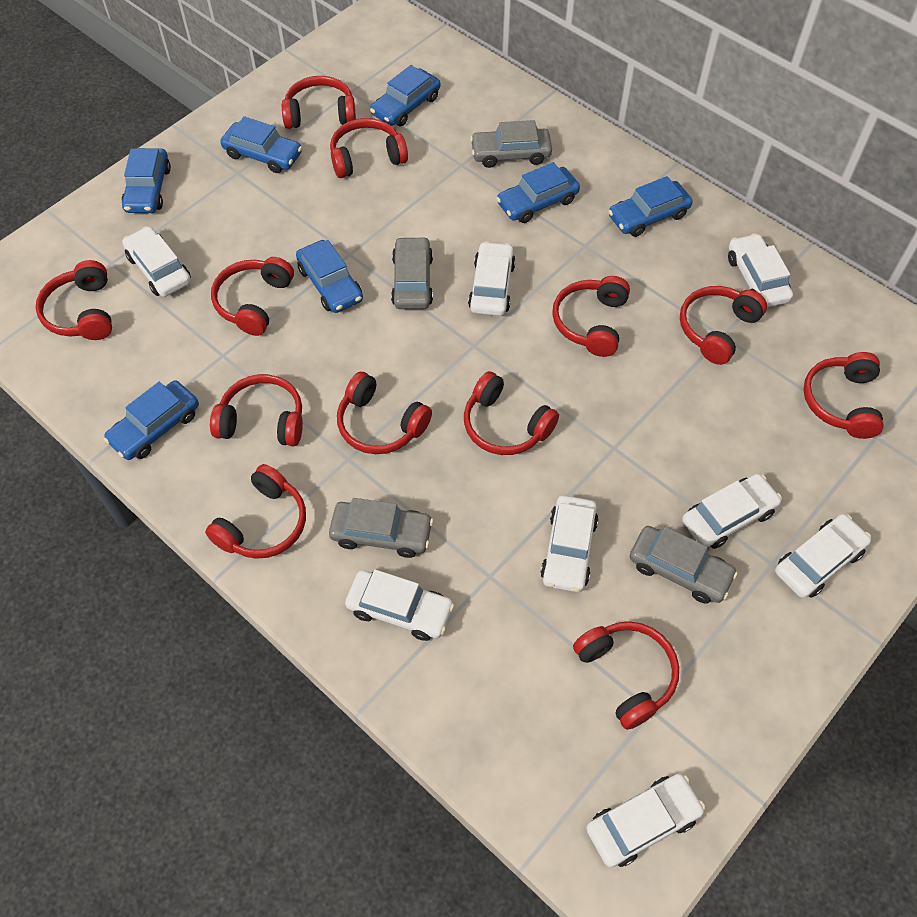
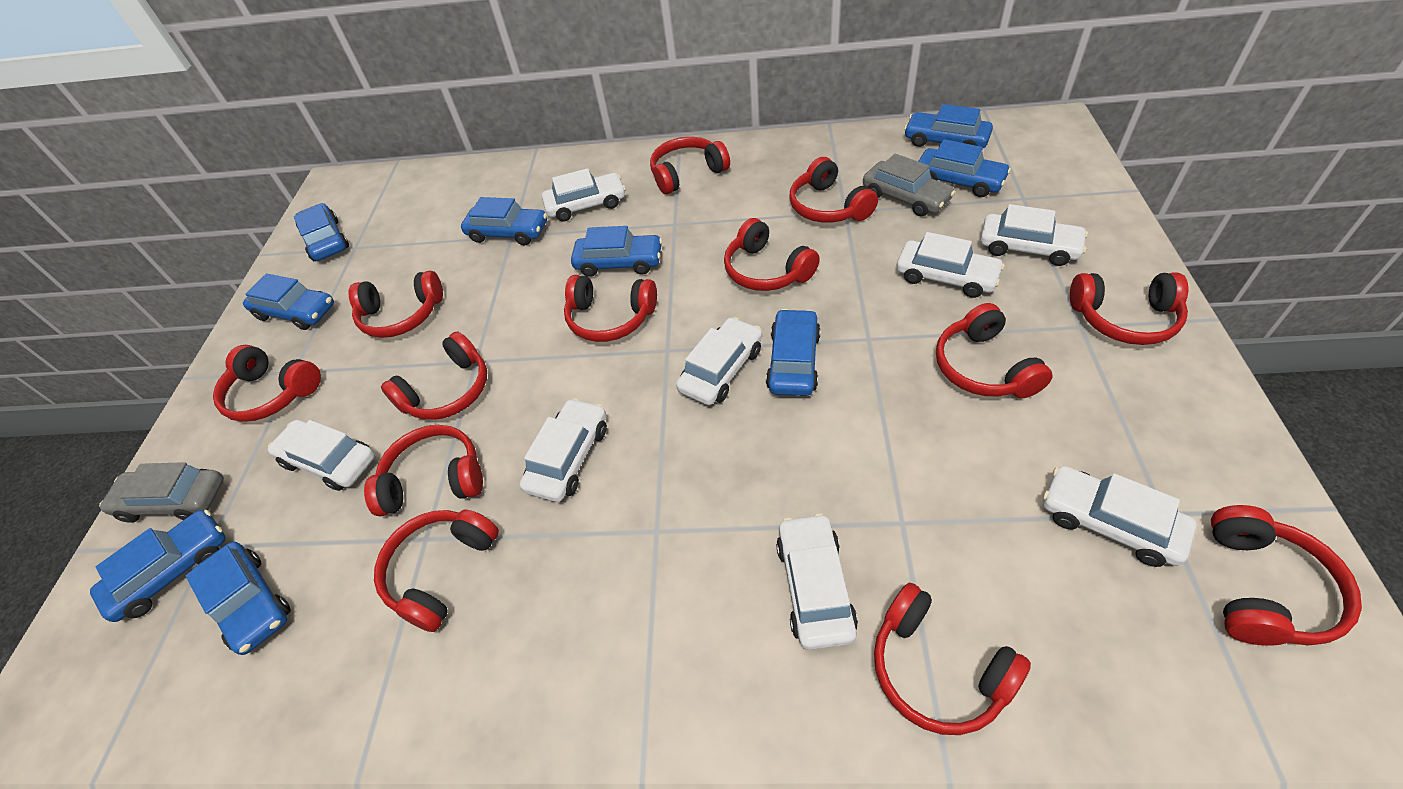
blue car: [104,380,199,460] [121,148,171,213] [220,116,302,173] [296,240,363,313] [370,65,441,126] [496,162,580,223] [608,176,693,237] = 7 -> [90,510,226,622] [186,542,291,655] [243,274,334,330] [294,203,349,261] [461,197,547,245] [571,226,662,277] [766,309,821,396] [904,104,993,148] [918,139,1011,197] = 9
grey car: [329,498,433,558] [391,236,433,309] [470,120,552,168] [630,526,738,604] = 4 -> [99,462,224,523] [863,154,955,217] = 2
red headphones: [35,260,112,340] [205,464,306,559] [210,374,303,446] [211,257,294,336] [282,76,356,129] [330,118,408,178] [337,372,432,454] [464,371,559,455] [552,276,630,357] [573,621,679,730] [680,286,767,365] [803,352,884,439] = 12 -> [213,345,321,422] [349,271,443,338] [364,425,483,517] [374,509,499,632] [381,331,487,420] [564,275,657,342] [650,137,730,194] [724,218,820,291] [789,157,878,223] [874,583,1031,735] [936,303,1053,398] [1070,272,1188,345] [1211,505,1362,646] = 13

